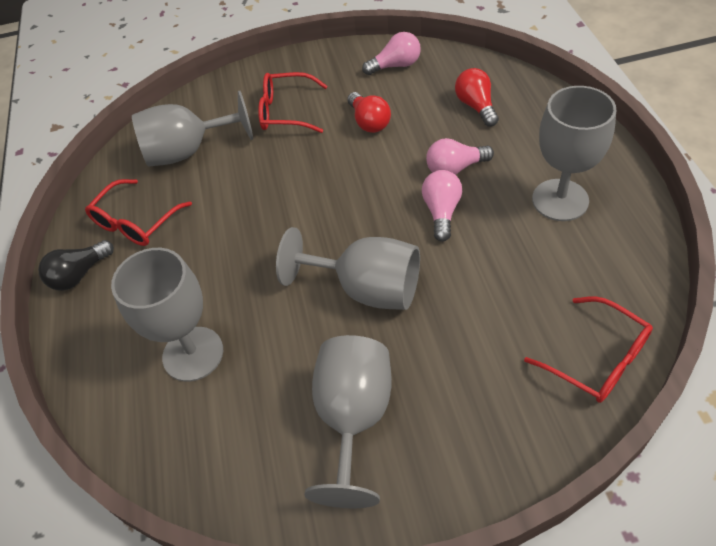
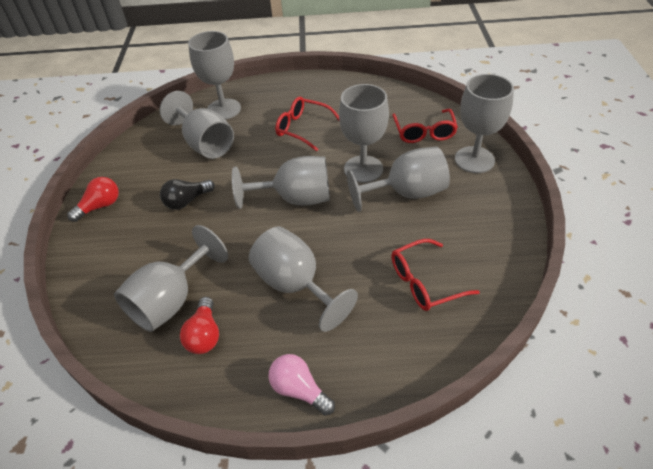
grey goblet: [111,248,223,382] [132,91,253,167] [276,227,420,310] [304,335,392,508] [532,86,617,221] = 5 -> [114,225,228,332] [160,91,234,159] [188,31,241,120] [232,156,330,209] [249,227,358,332] [339,84,389,183] [347,146,450,212] [455,74,514,173] = 8
pink light bulb: [362,32,421,75] [422,170,462,242] [426,138,494,175] = 3 -> [269,354,335,415] = 1

